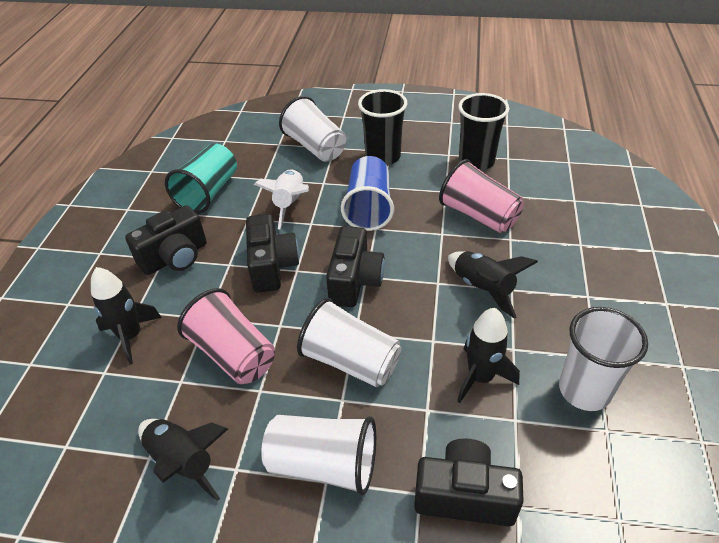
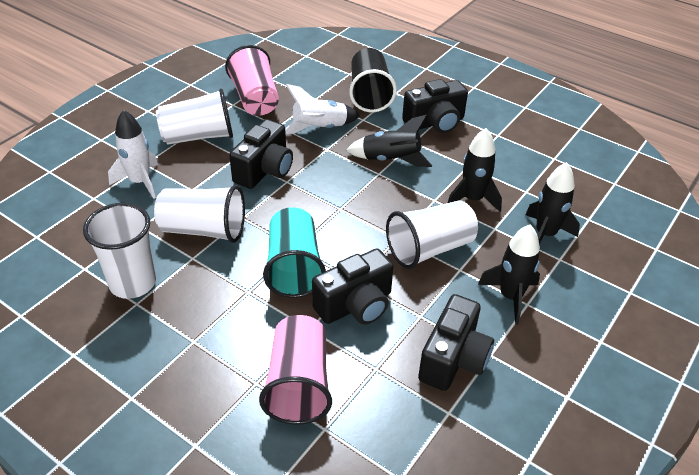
black cup: [358,89,407,166] [458,93,509,171] = 2 -> [349,48,397,112] = 1
blue cup: [341,156,394,231] = 1 -> none = 0
white rocket: [254,169,309,229] = 1 -> [108,110,158,199] [285,84,360,134] = 2

